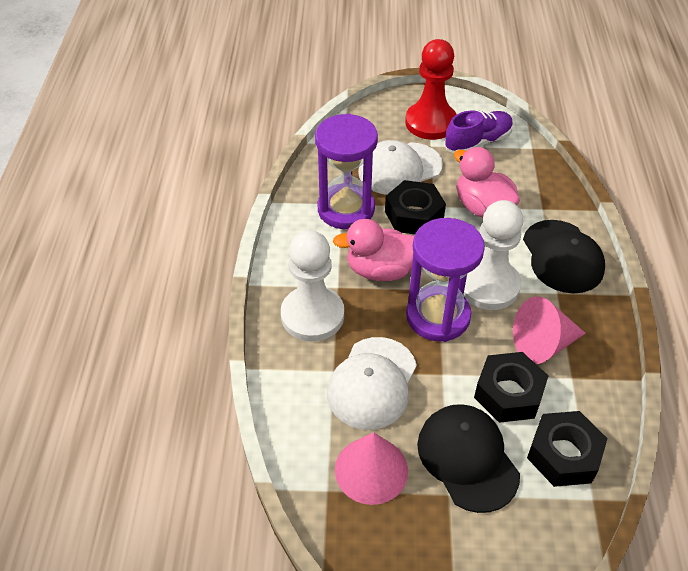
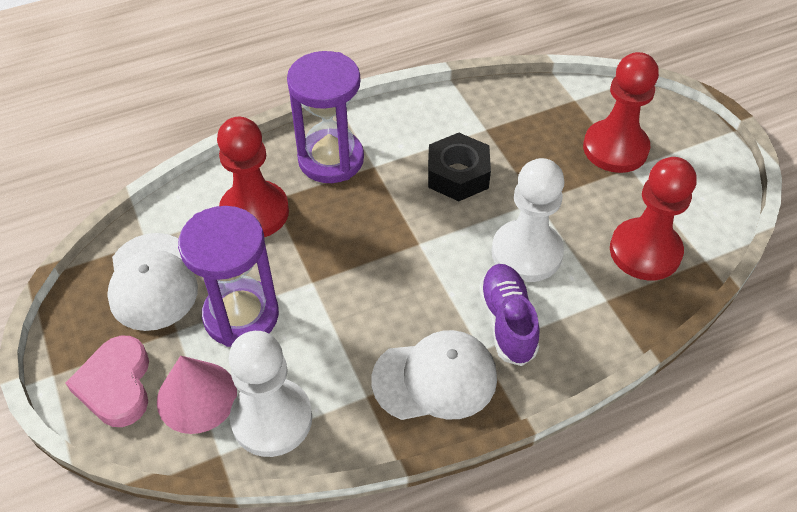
black cap: [417,404,520,513] [523,220,605,294] = 2 -> none = 0
black nut: [385,180,446,234] [474,352,548,423] [527,411,608,487] = 3 -> [428,133,491,201] = 1
pink cone: [335,432,408,505] [513,296,586,364] = 2 -> [157,356,237,434] = 1
pink duck: [333,219,414,281] [454,147,520,218] = 2 -> none = 0
pink heart: none = 0 -> [66,336,149,427] = 1
red pawn: [405,39,457,140] = 1 -> [217,117,289,237] [583,52,659,173] [610,157,696,281] = 3

